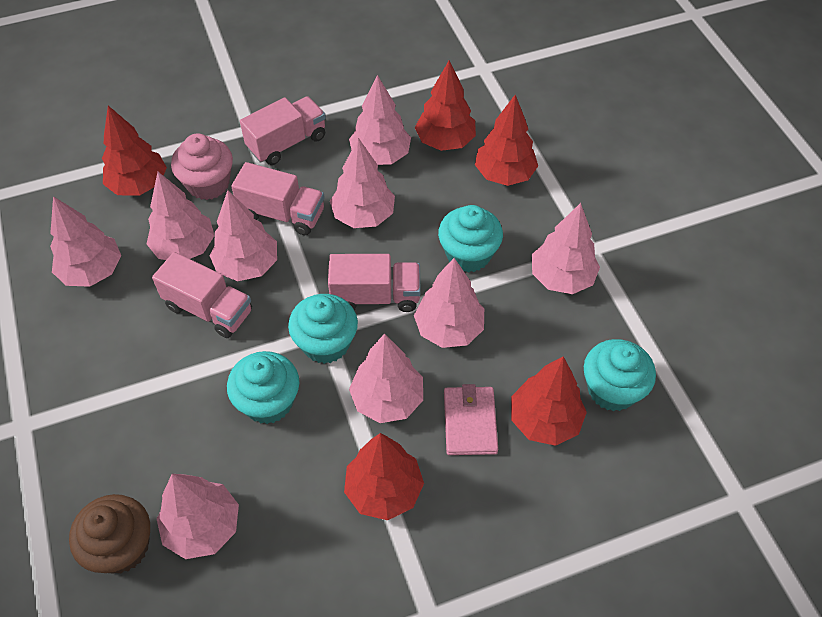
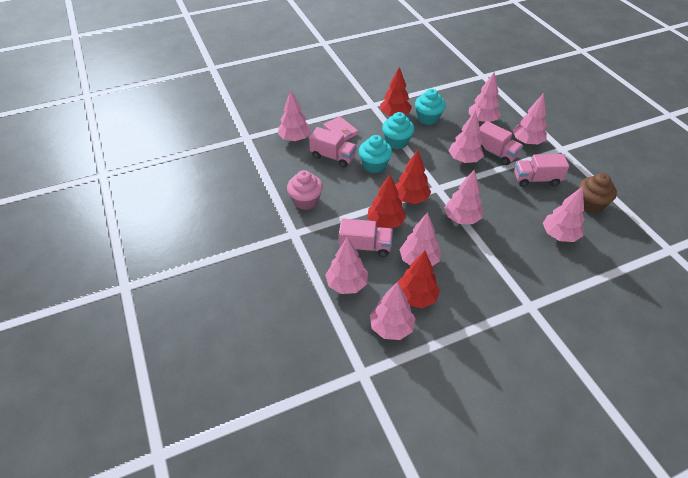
red tree: [102,106,167,195] [344,433,424,520] [415,60,476,151] [475,95,538,186] [511,356,587,446] = 5 -> [367,174,406,228] [380,67,412,116] [395,150,431,204] [398,251,440,308] = 4
turquoise cupcake: [227,351,299,424] [288,294,358,364] [438,205,503,272] [584,339,656,411] = 4 -> [359,135,392,173] [382,112,414,149] [415,89,446,125] = 3

